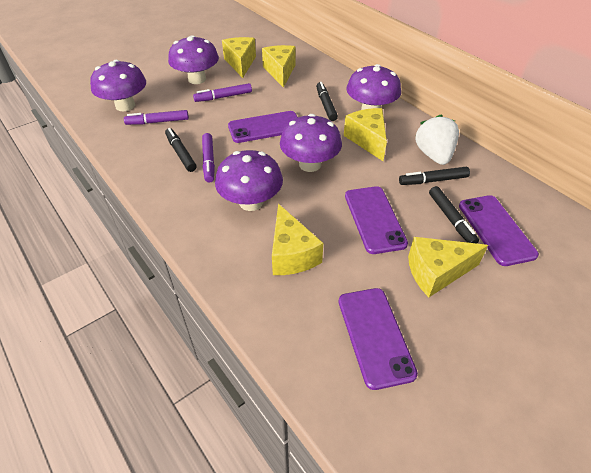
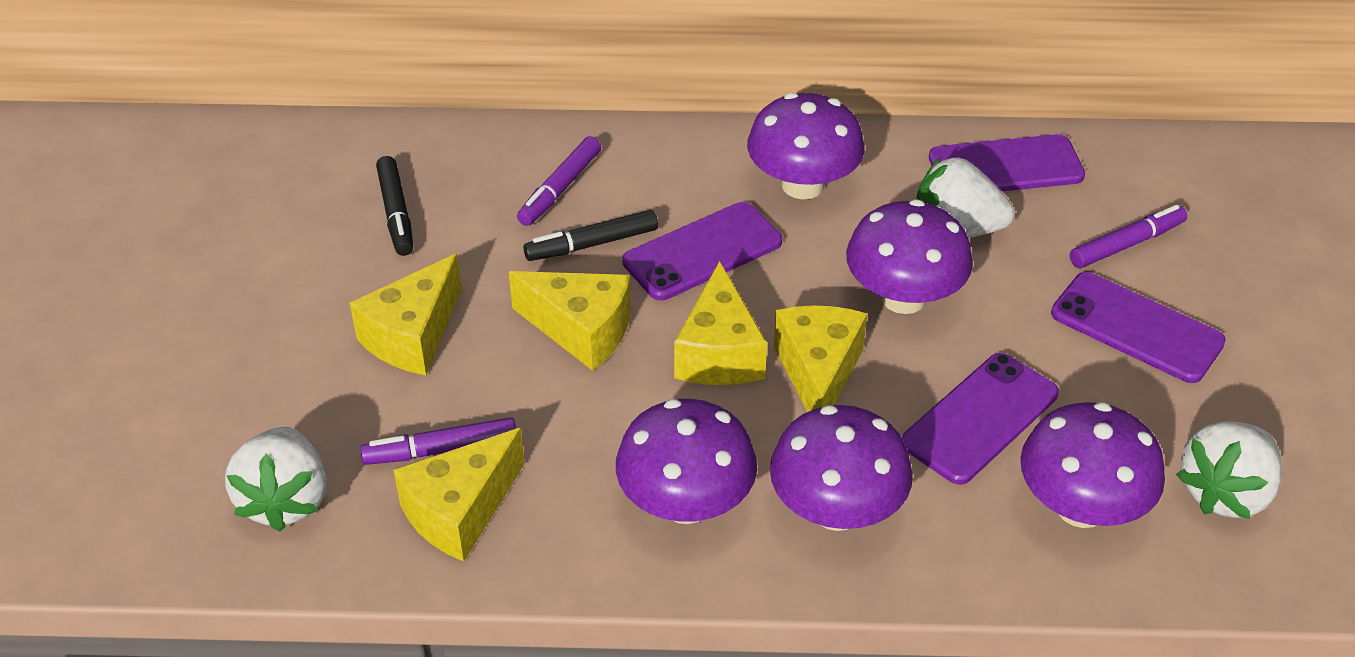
black marker: [165,128,197,172] [316,82,338,121] [399,167,470,185] [429,186,479,243] = 4 -> [376,156,413,256] [523,210,658,261] = 2
white strawberry: [415,115,459,165] = 1 -> [225,427,327,532] [916,157,1014,238] [1176,422,1282,519] = 3

